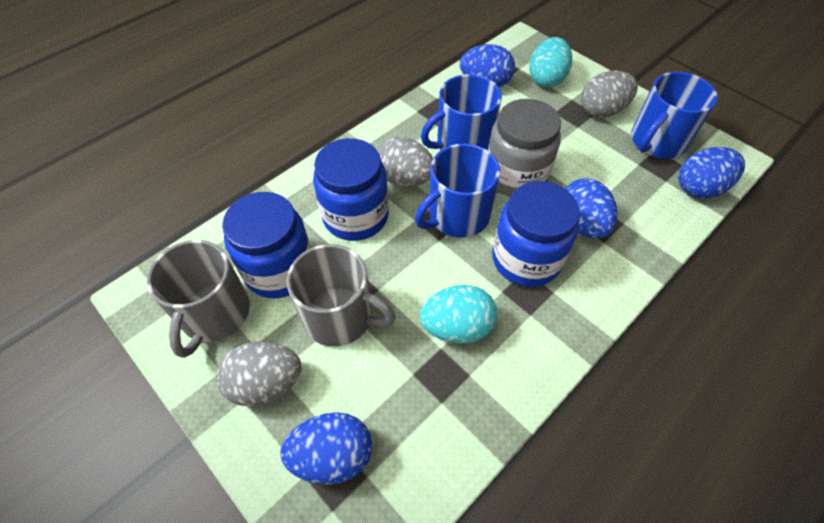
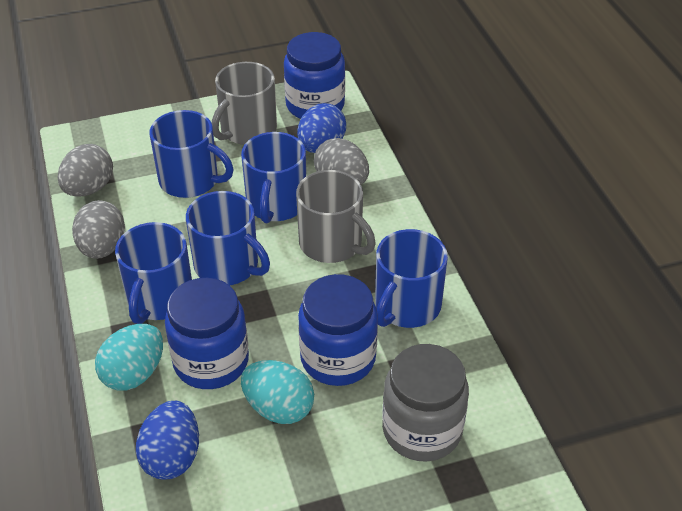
blue egg: [280,412,372,485] [460,44,515,87] [565,178,617,239] [679,147,745,199] = 4 -> [136,401,199,480] [297,103,346,153] = 2
blue mug: [415,144,500,238] [421,74,502,150] [631,72,718,159] = 3 -> [115,222,192,324] [150,110,233,198] [186,191,270,285] [241,132,306,223] [375,229,448,328] = 5

